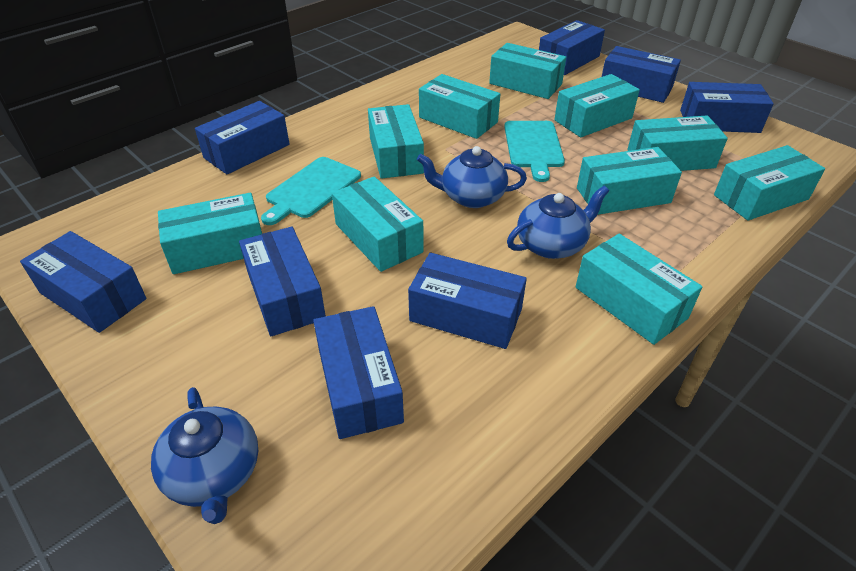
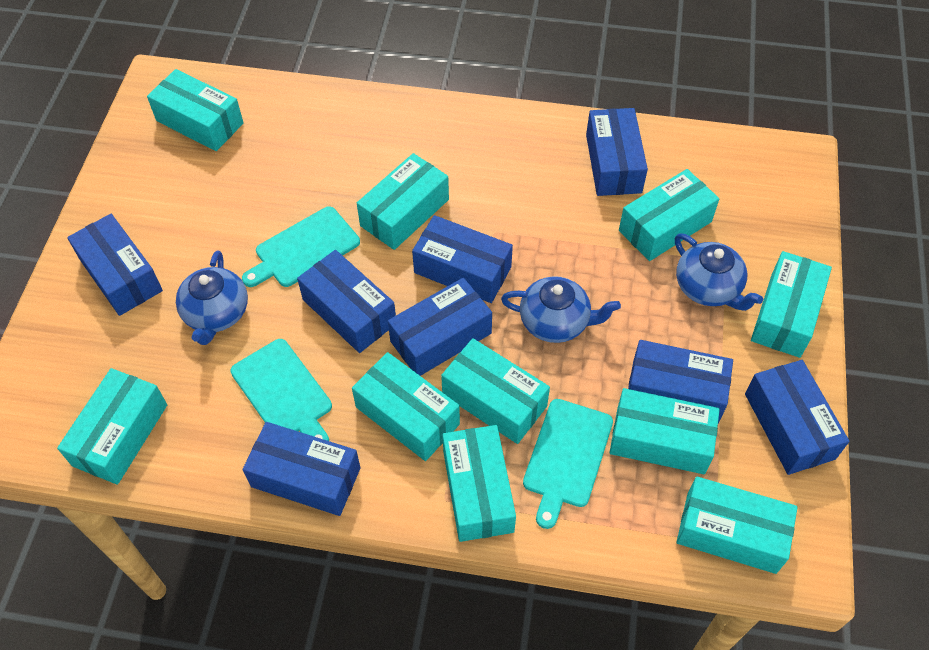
turquoise cutting board: [261,157,361,225] [504,121,565,182] = 2 -> [230,339,332,441] [242,206,360,287] [523,399,613,529] = 3

